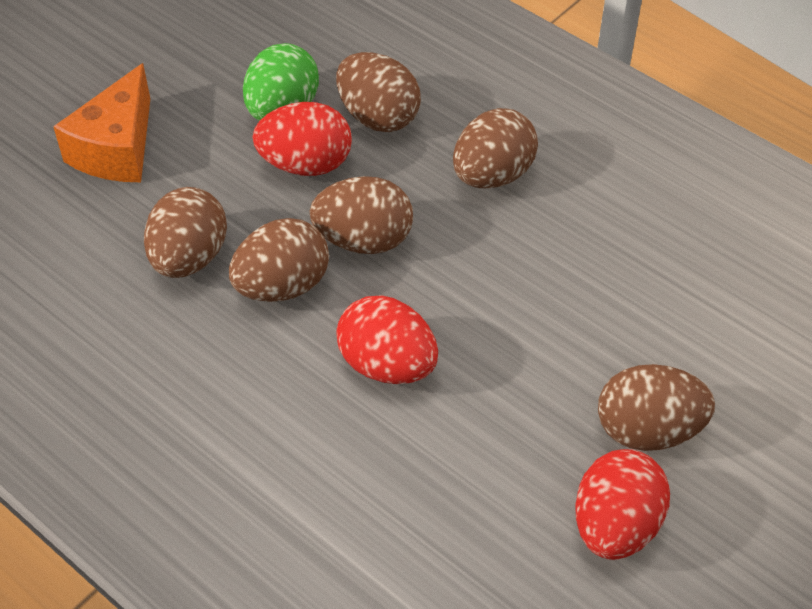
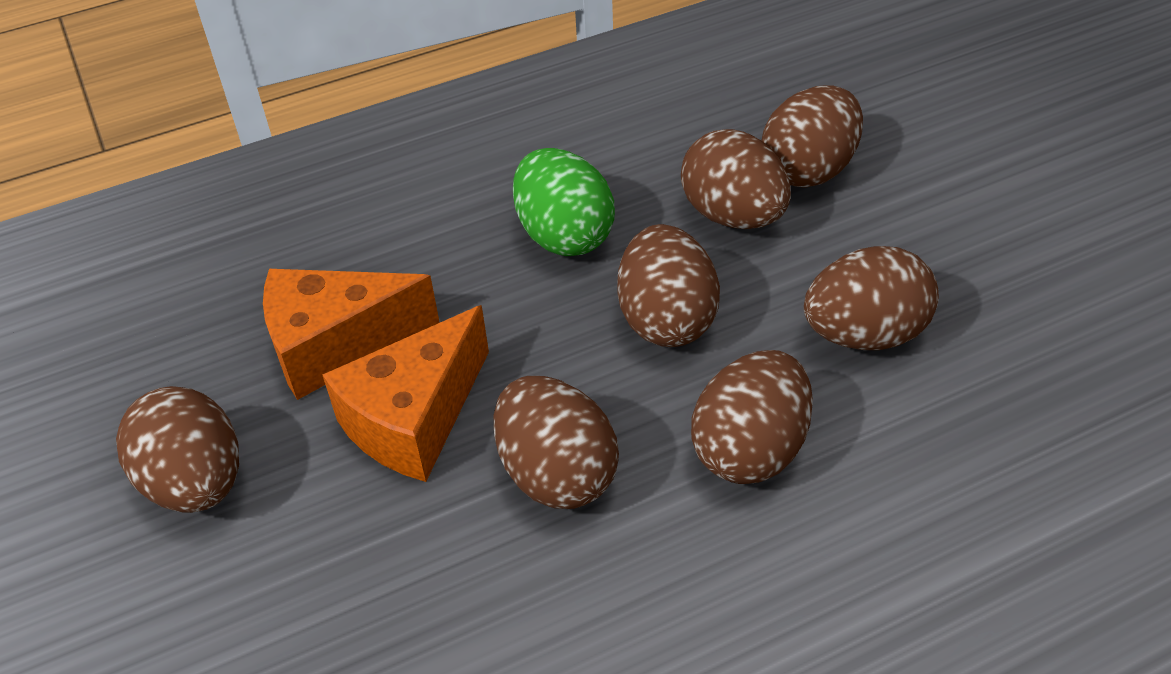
brown egg: [144,187,227,278] [229,218,329,302] [309,176,413,254] [336,52,421,132] [453,108,538,189] [598,364,715,451] = 6 -> [116,386,239,513] [494,376,619,509] [617,224,720,347] [681,129,791,229] [691,350,813,484] [762,85,863,188] [804,246,939,350] = 7
orange cheese: [53,63,150,182] = 1 -> [263,269,439,400] [322,305,489,482] = 2
red egg: [253,102,352,176] [336,295,438,384] [575,449,670,560] = 3 -> none = 0

